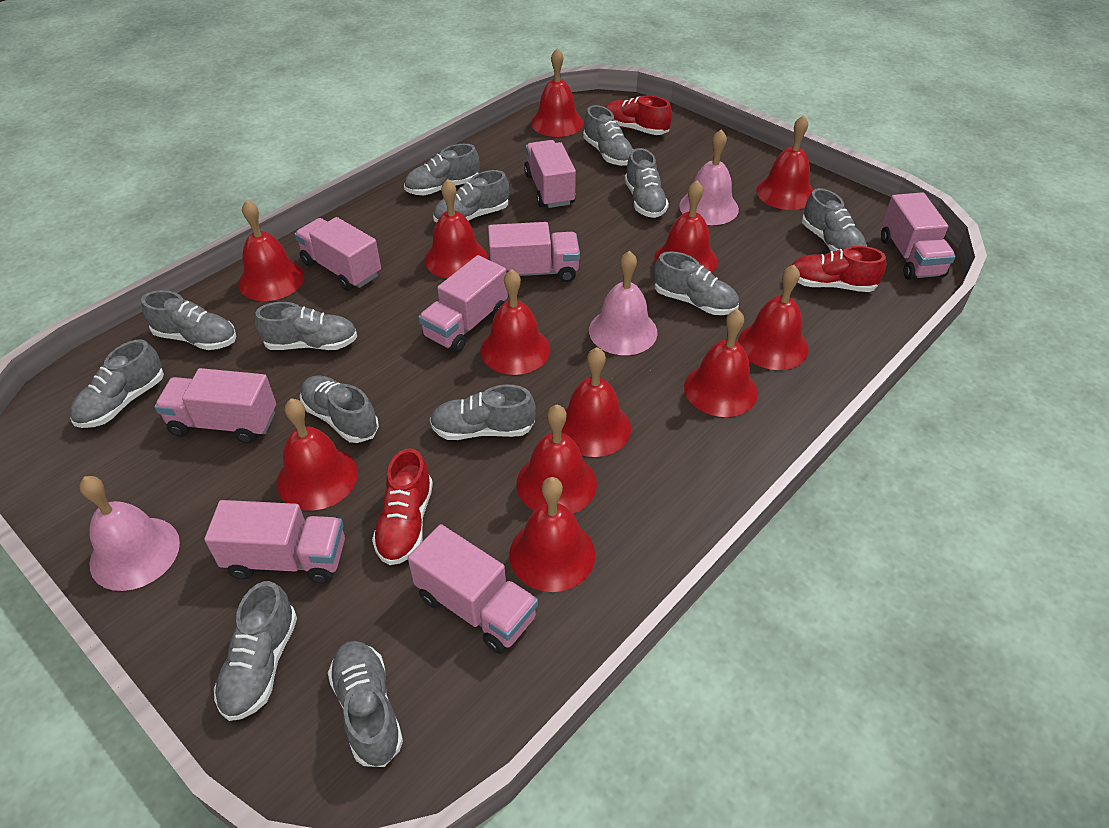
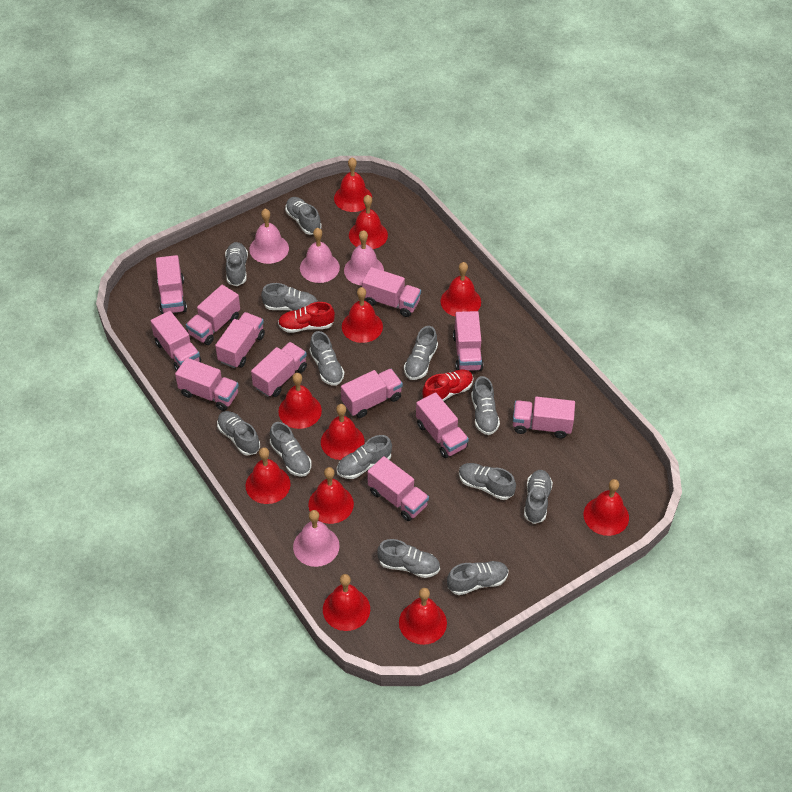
pink bell: [79,476,180,591] [589,251,657,355] [679,129,739,225] = 3 -> [249,209,289,264] [293,510,340,567] [300,228,340,283] [344,230,384,285] = 4
pink truck: [154,368,276,444] [204,500,345,584] [294,217,381,291] [408,524,538,654] [418,255,508,353] [488,222,580,282] [524,140,576,208] [881,192,956,280] = 8 -> [151,311,201,371] [156,255,187,314] [175,358,239,411] [186,285,240,345] [215,312,265,368] [251,342,307,397] [341,368,403,418] [362,267,421,317] [367,456,429,521] [416,392,469,458] [453,311,483,371] [513,397,575,438] = 12
red bell: [238,200,304,301] [277,399,358,510] [424,179,488,278] [480,269,551,375] [509,477,595,592] [517,405,597,514] [531,48,583,137] [561,347,631,457] [654,180,718,273] [684,309,758,417] [738,265,809,370] [756,115,813,210] = 12 -> [245,448,291,504] [278,373,322,429] [308,467,354,524] [321,404,365,460] [323,574,370,631] [334,157,372,212] [342,287,383,343] [349,195,388,249] [399,588,447,645] [441,262,481,316] [584,479,629,536] = 11
red shoe: [372,448,433,565] [605,95,672,135] [791,246,886,292] = 3 -> [278,302,335,333] [422,369,473,401] = 2

